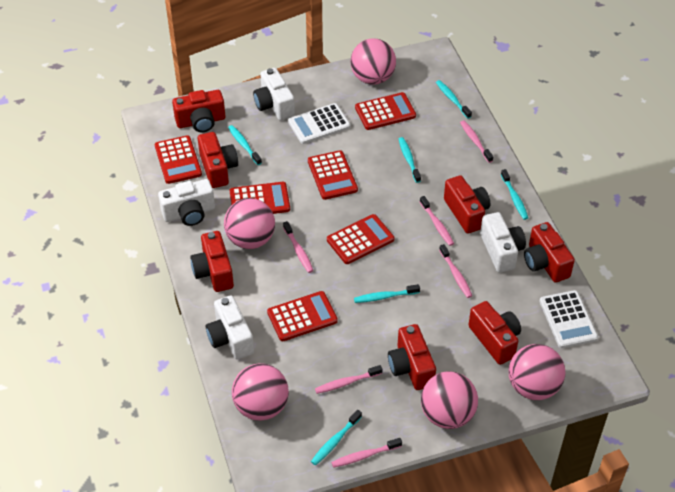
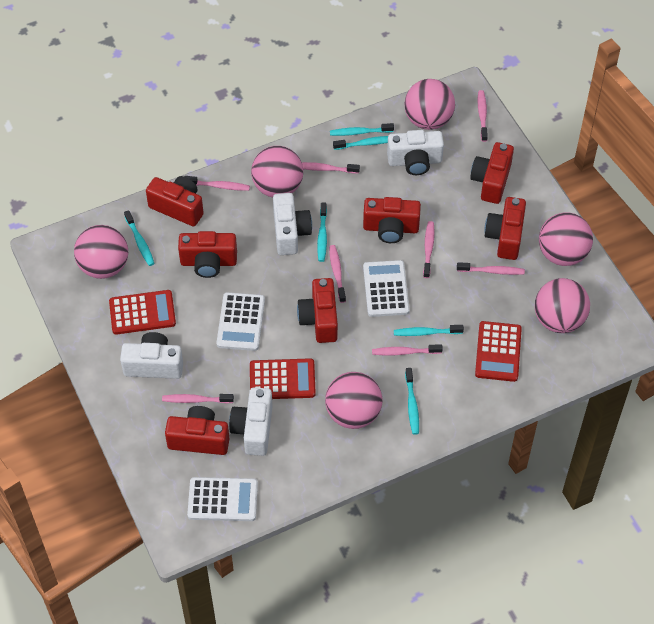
pink ball: [224,198,275,249] [232,363,289,421] [351,38,396,85] [421,371,478,429] [509,344,565,400] = 5 -> [74,225,128,279] [251,146,303,197] [325,372,382,429] [404,79,455,130] [535,278,590,333] [539,212,593,266] = 6
pink toothbrush: [283,221,314,273] [315,365,382,394] [331,438,402,468] [420,196,454,246] [439,244,472,298] [460,120,493,163] = 6 -> [162,394,234,403] [185,176,250,191] [302,162,360,174] [329,245,346,303] [372,344,443,355] [423,221,435,278] [457,262,525,275] [478,90,488,142] = 8
red calculator: [155,135,202,184] [230,182,290,214] [267,291,338,341] [308,150,358,200] [327,214,394,264] [355,92,416,130] = 6 -> [109,290,176,335] [250,358,316,399] [475,321,522,382] = 3
white calculator: [288,103,350,144] [539,290,598,348] = 2 -> [187,477,258,521] [216,292,265,351] [363,260,410,317] = 3

